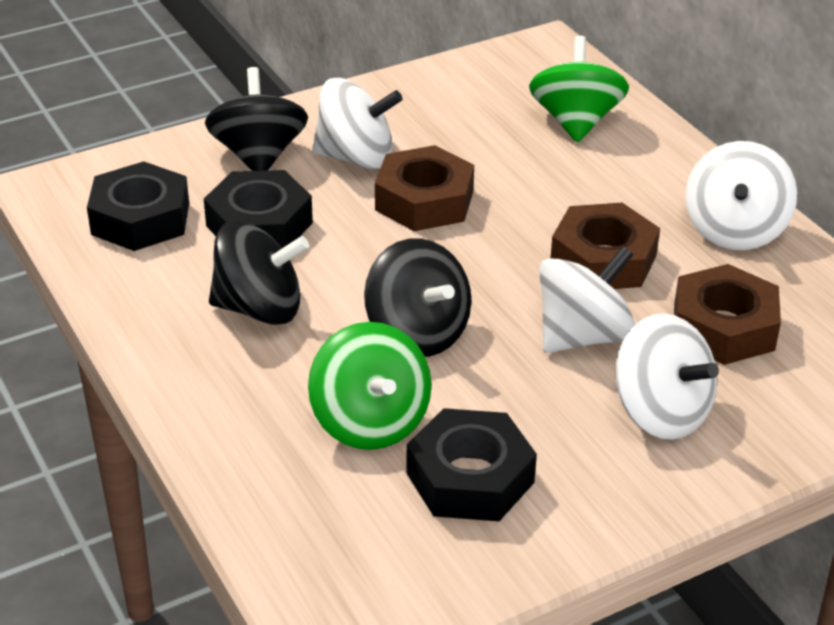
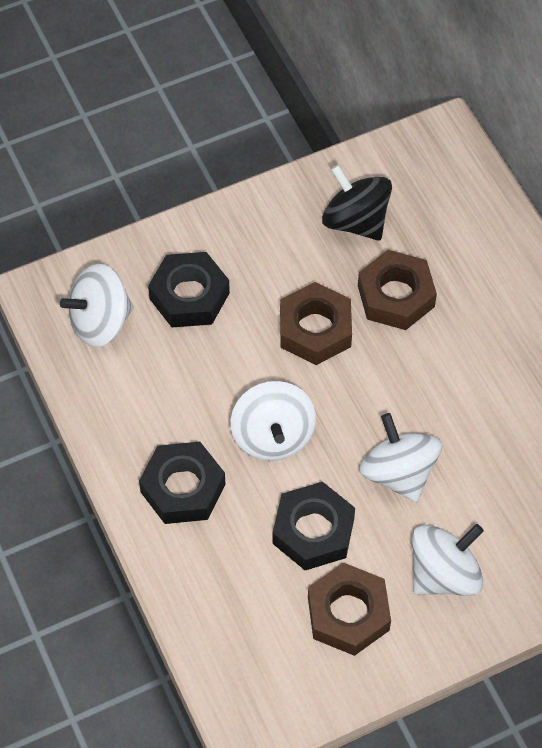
black spinning top: [205,67,308,171] [209,221,309,325] [364,238,472,357] = 3 -> [322,164,392,241] = 1
green spinning top: [308,322,432,450] [529,36,629,143] = 2 -> none = 0

